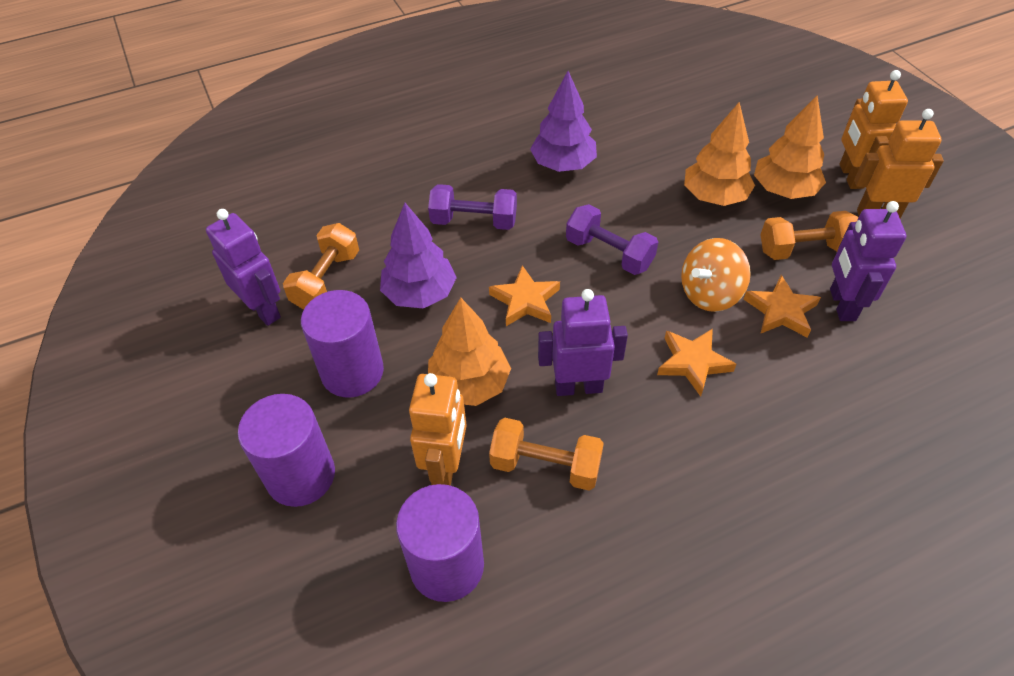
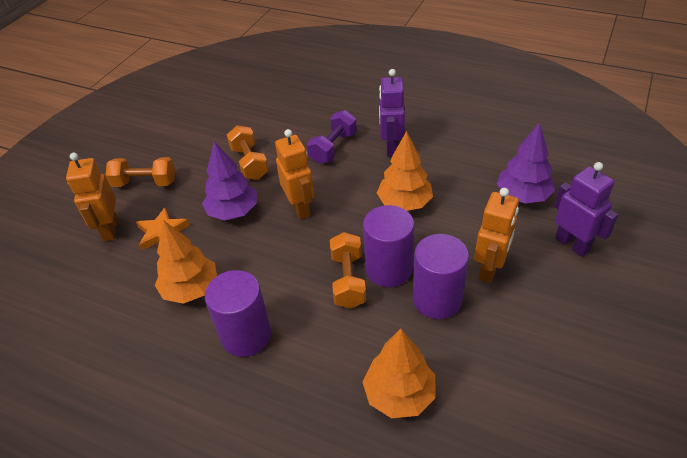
orange spinning top: [681,238,751,312] = 1 -> none = 0
orange star: [489,265,560,326] [657,329,736,397] [744,275,821,338] = 3 -> [136,208,190,250] = 1
purple dumbbell: [428,184,517,230] [566,204,658,275] = 2 -> [307,110,357,164] = 1
purple robot: [206,209,281,326] [538,289,628,396] [830,201,906,321] = 3 -> [379,69,405,157] [554,162,618,257] = 2

